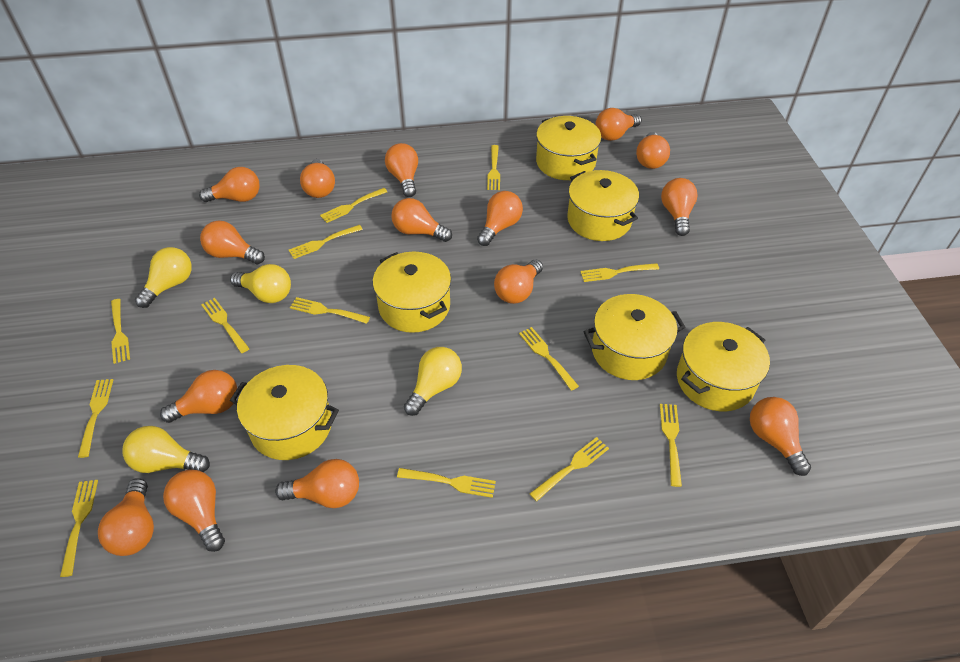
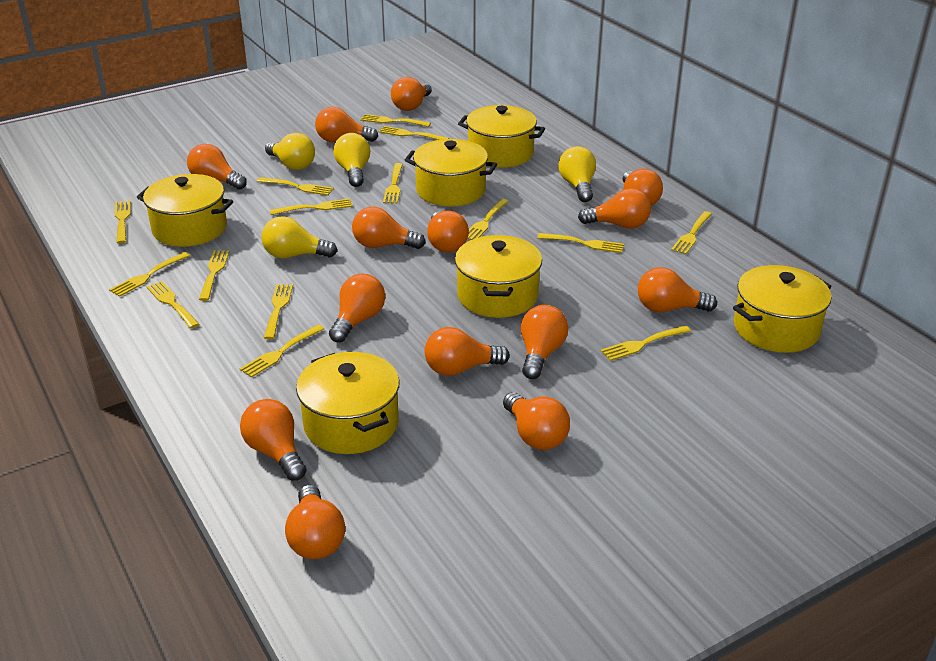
orange light bulb: [98,478,154,556] [160,370,237,423] [163,470,225,552] [199,167,260,202] [200,221,265,264] [275,459,359,508] [300,159,335,198] [385,143,418,197] [391,198,452,242] [477,191,523,246] [494,259,543,304] [595,108,642,141] [636,132,670,169] [661,178,698,236] [750,397,811,476] = 15 -> [187,144,247,190] [240,399,307,481] [285,485,345,559] [315,107,378,142] [329,274,385,343] [352,207,426,249] [391,77,432,111] [425,327,510,376] [427,211,469,252] [503,392,570,450] [521,305,568,379] [578,188,651,229] [623,169,663,206] [638,267,717,312] = 14
yellow fork: [60,480,98,577] [78,379,113,458] [111,299,130,364] [201,298,250,353] [289,225,363,259] [290,297,370,324] [320,188,387,223] [397,468,496,498] [487,145,500,190] [519,327,579,391] [529,437,609,501] [580,263,659,282] [660,404,682,487] = 13 -> [109,252,190,297] [115,200,131,244] [147,281,199,328] [199,251,229,301] [240,325,324,378] [257,177,334,196] [264,284,293,339] [270,198,353,215] [360,114,431,127] [379,126,449,140] [383,163,403,204] [468,199,509,240] [537,233,624,253] [601,325,691,361] [671,211,712,254] = 15

